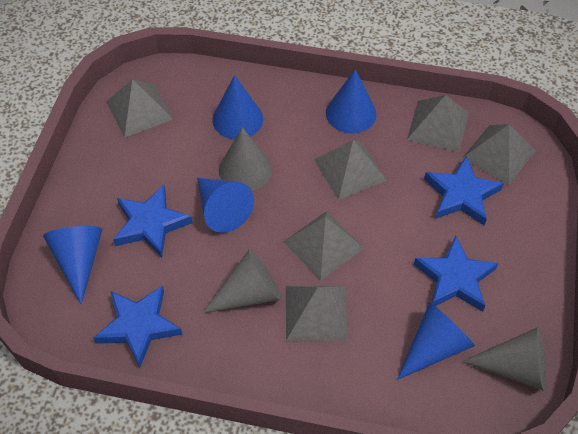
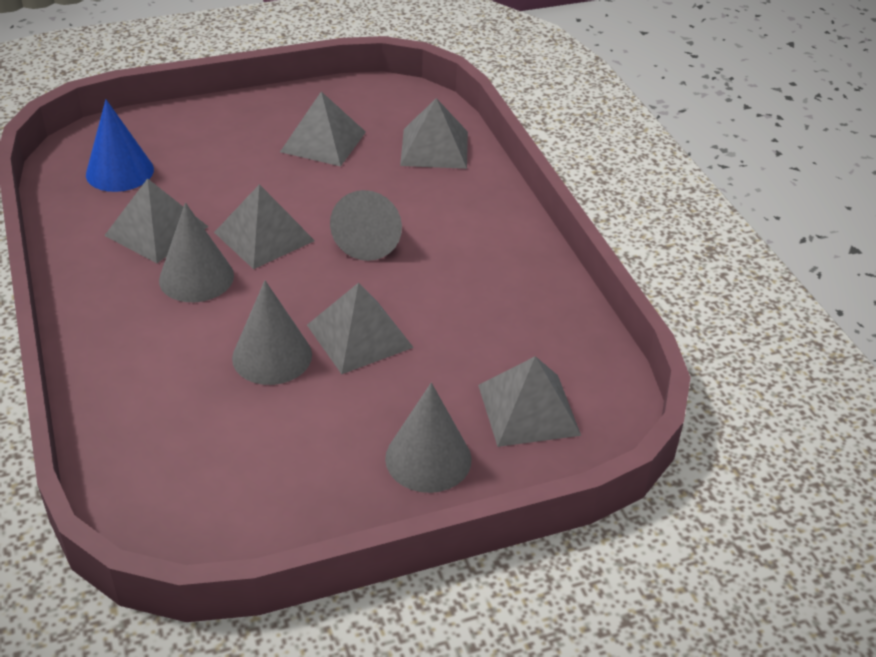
blue cone: [43,226,102,305] [197,178,254,233] [212,75,263,139] [326,69,376,133] [397,302,475,380] = 5 -> [86,99,154,192] = 1
blue star: [93,285,182,367] [113,185,193,258] [414,235,498,312] [424,156,504,225] = 4 -> none = 0
grey cone: [202,249,281,314] [219,127,272,191] [462,327,546,391] = 3 -> [159,203,234,302] [232,280,312,385] [330,190,402,261] [385,382,472,493] = 4

